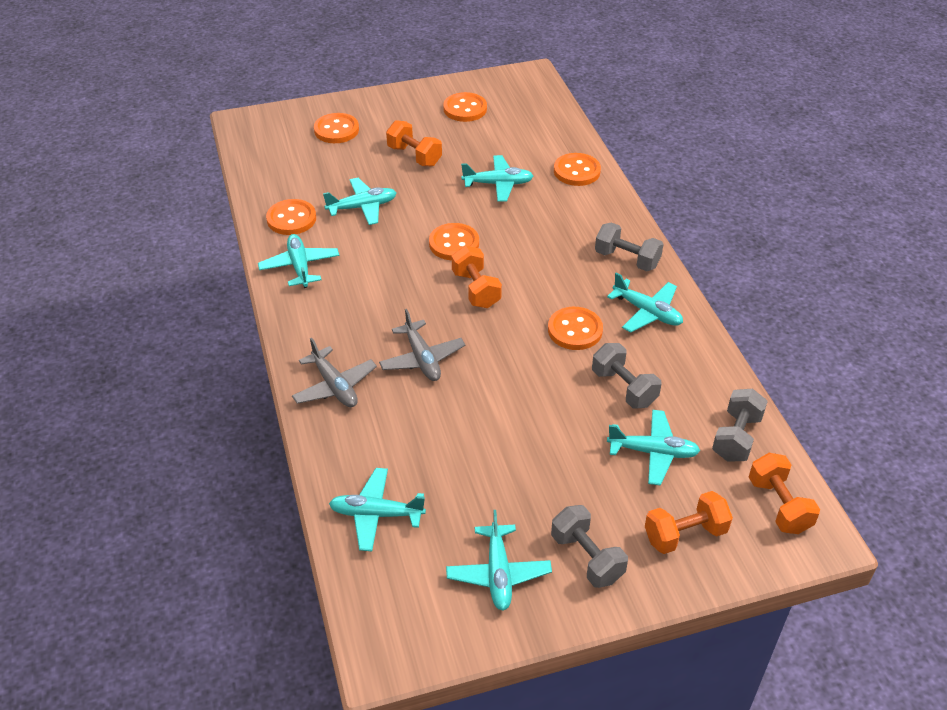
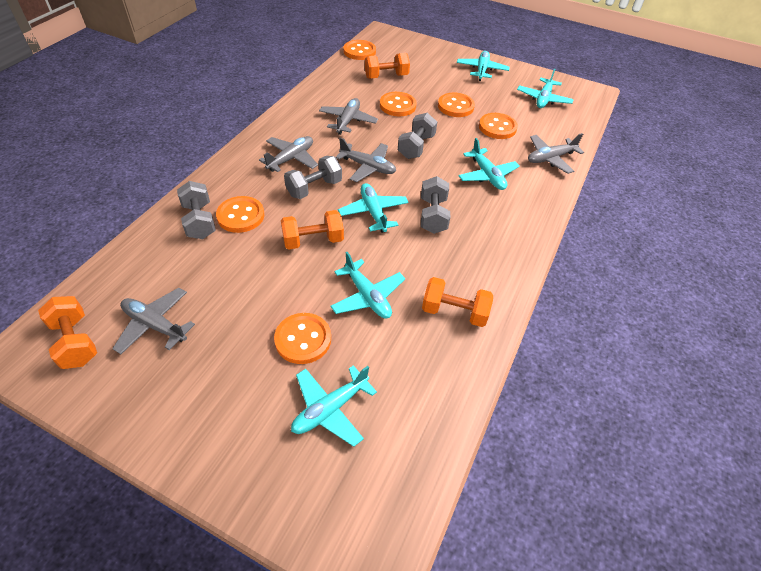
grey plane: [292,338,377,407] [379,309,465,381] = 2 -> [112,288,195,354] [259,136,318,172] [319,98,378,135] [336,138,396,182] [528,133,584,174] = 5
turquoise plane: [258,234,340,288] [323,178,396,225] [329,468,426,551] [446,510,552,611] [461,155,533,202] [607,273,683,332] [607,410,700,486] = 7 -> [291,365,377,447] [330,252,405,319] [338,183,409,233] [457,51,510,81] [459,138,520,190] [517,68,574,108] = 6

